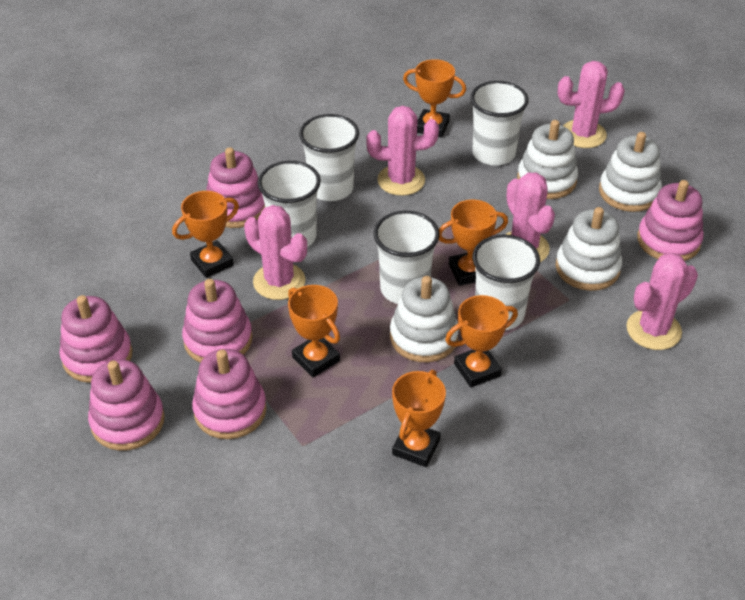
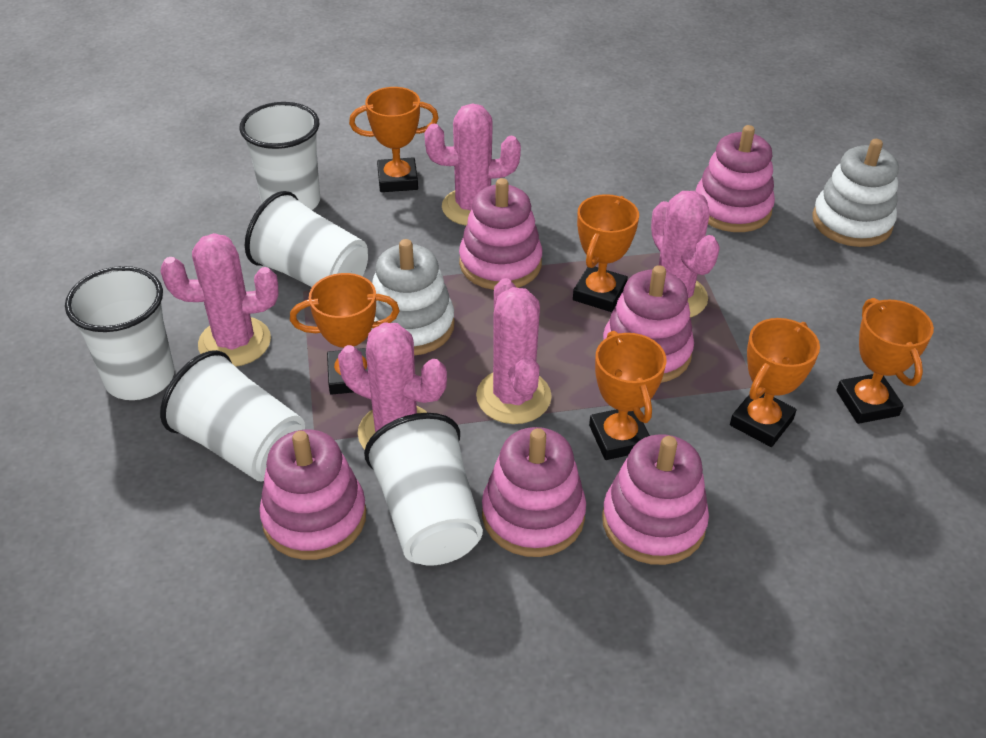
white stacking toy: [390,276,459,362] [517,120,578,199] [555,207,622,291] [599,132,662,212] = 4 -> [371,239,455,356] [812,139,899,247] = 2

